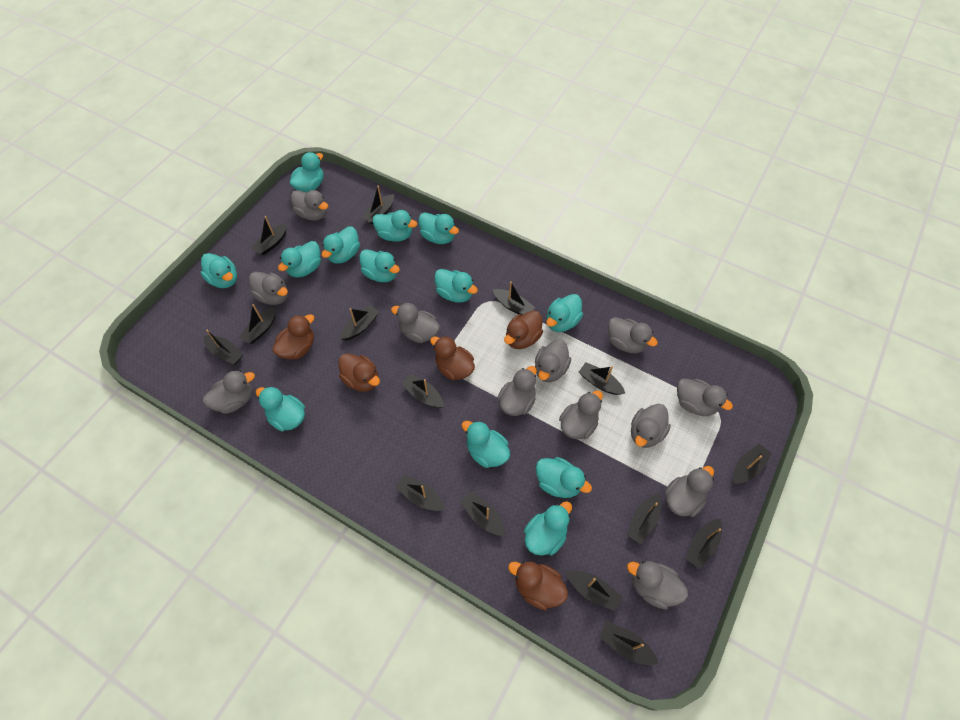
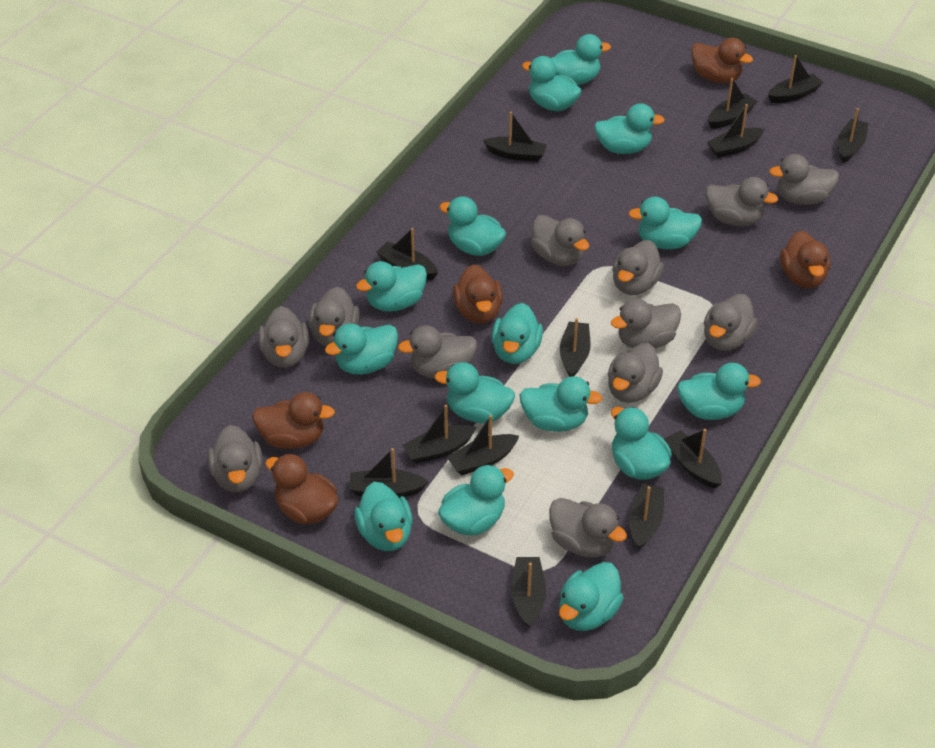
black boat: [203,329,243,364] [239,304,276,344] [252,216,287,255] [341,305,379,341] [362,186,394,224] [396,475,445,511] [401,374,444,408] [460,491,505,536] [493,281,535,315] [566,570,623,611] [579,362,625,395] [599,621,659,665] [627,494,661,544] [685,519,722,569] [733,443,772,483] = 15 -> [349,448,429,498] [376,228,438,280] [403,405,477,464] [447,415,519,475] [483,112,547,162] [511,557,546,627] [560,318,591,377] [629,483,664,549] [664,429,722,489] [707,104,764,158] [708,78,758,129] [768,55,823,103] [838,108,868,163] = 13
turquoise duck: [200,253,237,288] [256,386,305,431] [278,241,321,277] [290,152,324,192] [322,227,360,264] [359,249,400,282] [373,210,417,242] [419,212,459,244] [434,269,478,303] [462,421,510,468] [524,501,572,556] [536,457,592,498] [546,294,583,332] = 13 -> [325,323,398,375] [354,482,413,551] [356,261,427,312] [435,362,515,423] [438,465,514,536] [439,196,506,256] [491,303,543,364] [519,376,602,432] [522,56,582,111] [551,34,611,85] [559,562,624,631] [594,103,665,154] [611,407,672,480] [629,197,702,249] [677,363,761,420] = 15

